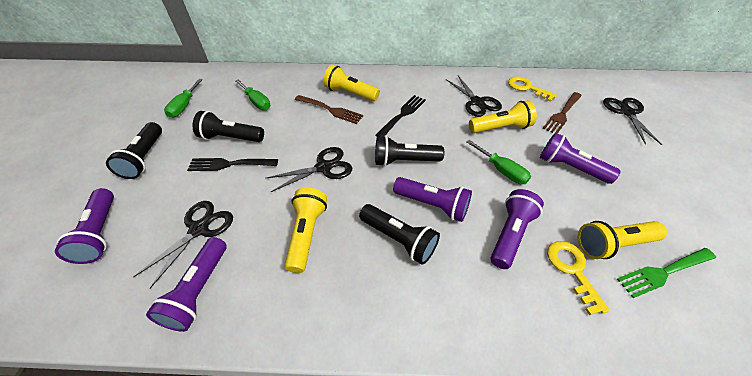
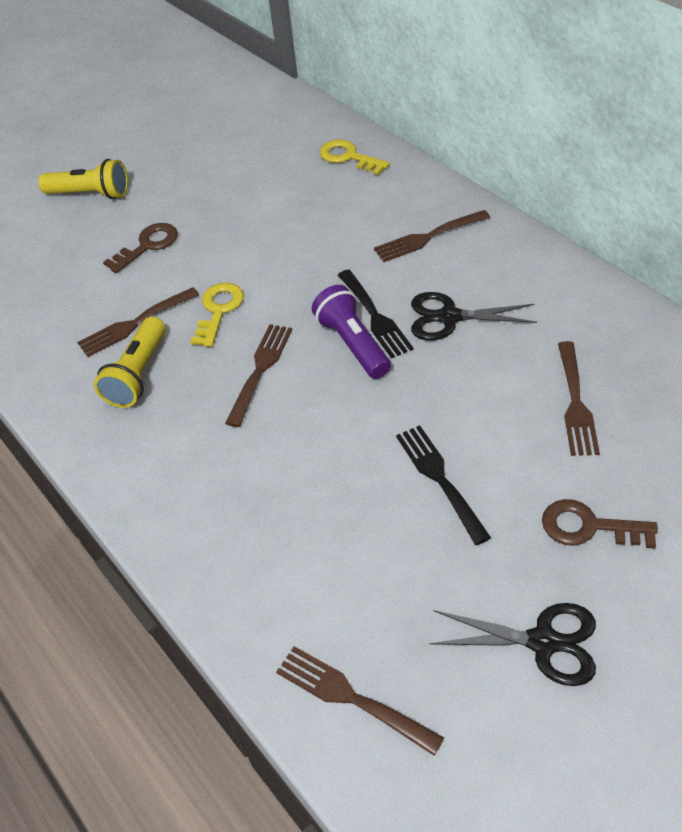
black flashlight: [106,122,162,179] [193,111,264,142] [359,204,440,265] [375,135,444,167] = 4 -> none = 0
black scissors: [133,201,233,288] [266,147,352,192] [446,76,502,117] [603,98,662,145] = 4 -> [411,292,537,340] [429,603,596,686] = 2
brown fork: [295,95,363,124] [542,92,582,133] = 2 -> [77,287,199,357] [225,324,292,427] [276,646,444,756] [374,210,490,262] [558,341,600,456] = 5
brown key: none = 0 -> [103,223,178,273] [542,499,658,549] = 2
green fork: [617,248,716,298] = 1 -> none = 0
green screwdriver: [164,79,203,118] [235,80,271,110] [467,140,531,184] = 3 -> none = 0
purple flashlight: [55,188,114,264] [146,237,227,332] [393,177,472,222] [490,189,544,269] [540,133,621,184] = 5 -> [312,285,391,379] = 1
yellow flashlight: [284,188,327,273] [323,65,380,101] [469,100,537,133] [578,221,667,259] = 4 -> [38,159,128,199] [94,317,166,408] = 2

